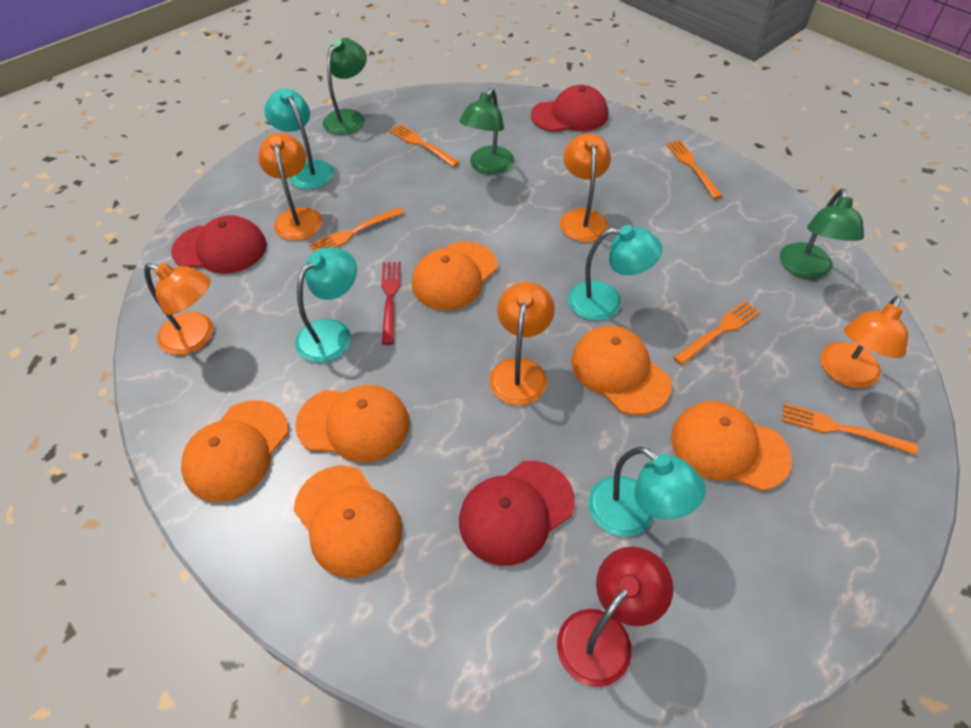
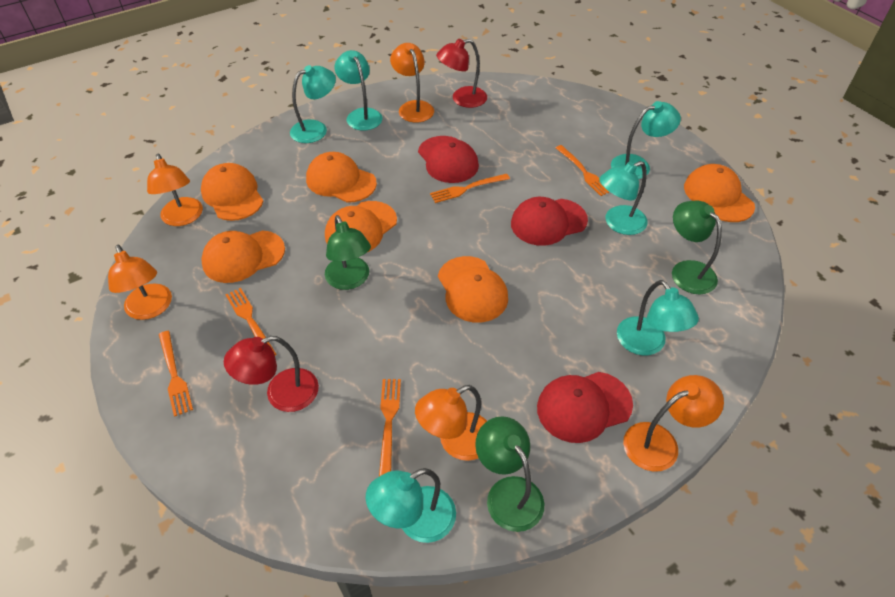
red fork: [381,262,401,345] = 1 -> none = 0
red lamp: [557,547,673,687] = 1 -> [224,336,319,412] [436,39,487,108] = 2
turquoise lamp: [264,89,334,189] [295,247,357,363] [568,225,663,321] [589,447,706,537] = 4 -> [290,65,336,143] [334,50,383,131] [365,468,456,543] [599,161,648,235] [611,101,681,179] [617,280,699,355] = 6

